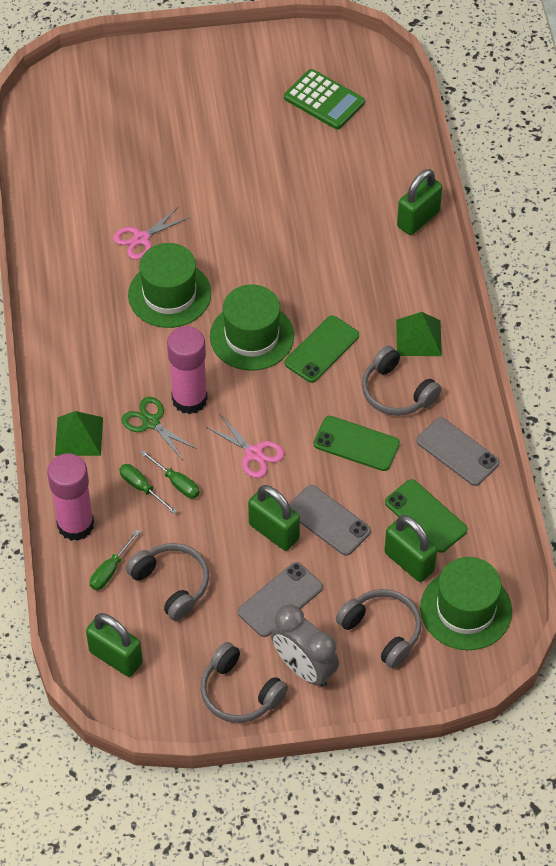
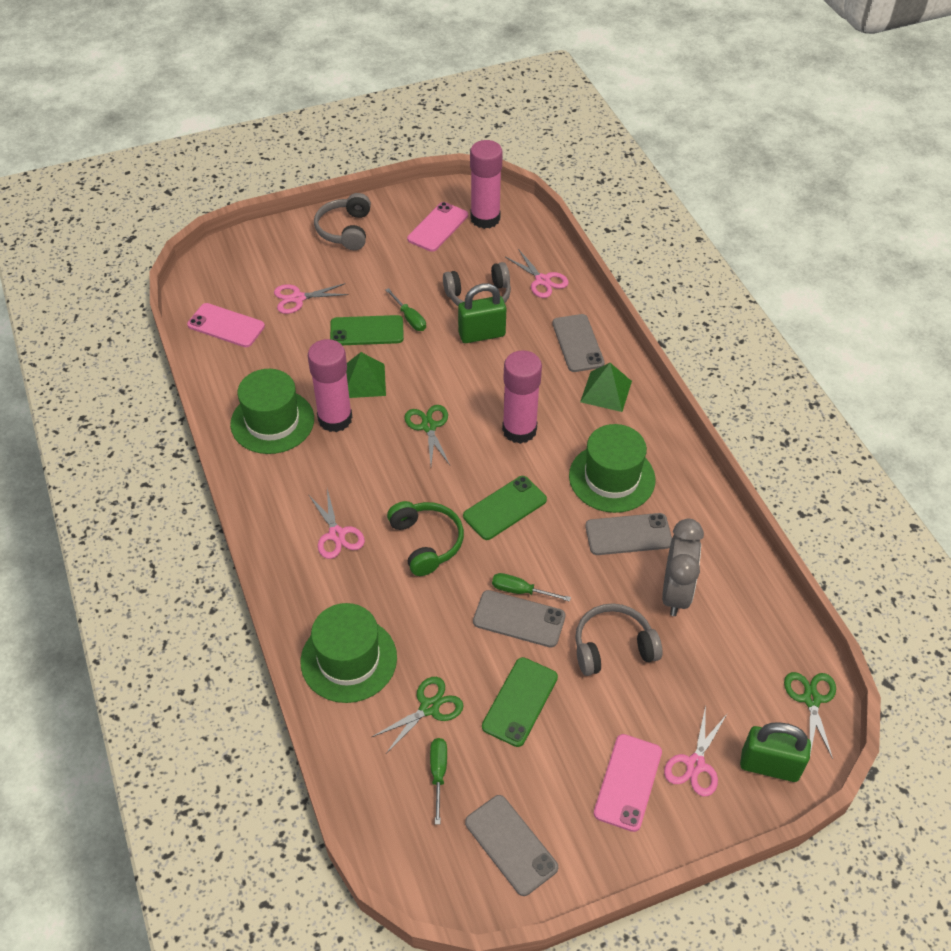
green calculator: [284,69,365,129] = 1 -> none = 0
green headphones: none = 0 -> [387,501,464,576] = 1
green padlock: [86,613,143,677] [248,485,300,551] [384,515,437,582] [397,169,442,235] = 4 -> [458,283,506,343] [740,722,811,782] = 2
green scissors: [122,397,197,460] = 1 -> [372,677,464,754] [405,405,450,465] [784,672,836,759] = 3
grey headphones: [126,543,209,621] [201,642,288,723] [336,589,421,668] [362,346,442,416] = 4 -> [314,193,371,250] [443,262,511,306] [575,603,662,676] = 3
grey phone: [238,562,323,637] [289,485,371,556] [416,417,500,486] = 3 -> [465,795,558,896] [473,590,566,648] [552,314,605,372] [585,513,672,555] = 4
pink glue stick: [47,453,94,541] [167,326,208,414] = 2 -> [308,339,352,432] [470,140,503,229] [502,350,542,444] = 3
pink phone: none = 0 -> [187,303,265,347] [407,202,468,252] [594,734,662,832] = 3
pink scissors: [113,206,190,260] [206,415,284,478] = 2 -> [274,283,349,314] [308,489,365,559] [505,249,569,298] [664,706,728,796] = 4

